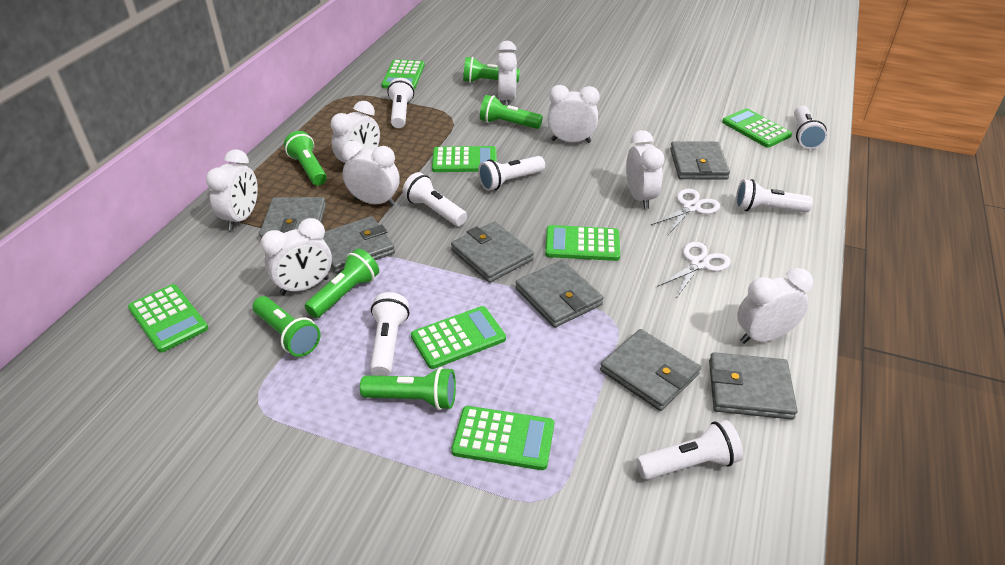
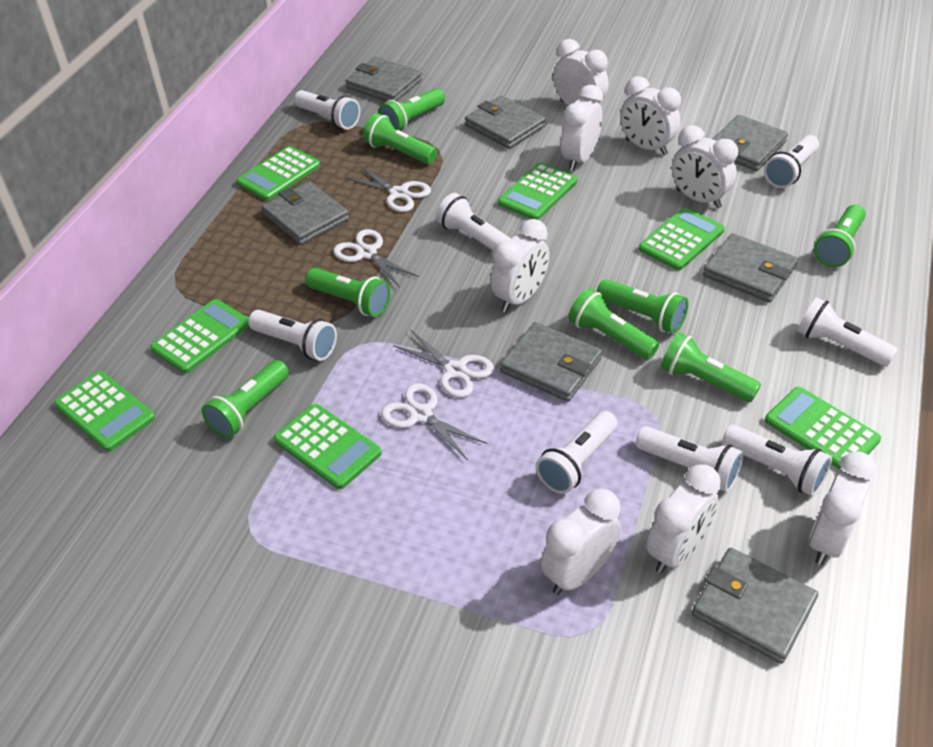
green flashlight: [253,296,321,357] [284,131,327,186] [305,249,379,318] [360,367,456,410] [463,57,520,83] [480,95,543,129] = 6 -> [202,360,289,439] [305,268,391,317] [363,113,437,164] [378,89,445,132] [568,288,659,360] [597,279,689,334] [661,333,761,402] [814,205,866,267] = 8
white flashlight: [370,292,409,376] [387,78,414,128] [402,172,467,226] [478,156,545,191] [636,420,743,480] [736,179,813,213] [794,106,827,149] = 7 -> [248,310,337,361] [294,90,360,130] [436,193,511,251] [536,411,617,494] [636,426,744,492] [722,425,832,496] [764,135,819,188] [797,297,898,367] = 8
white scissors: [651,189,720,235] [657,242,731,297] = 2 -> [333,229,419,288] [346,166,431,212] [381,383,487,460] [393,329,494,398] = 4

